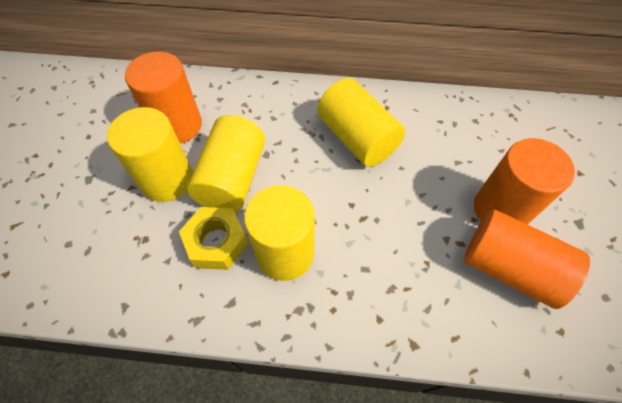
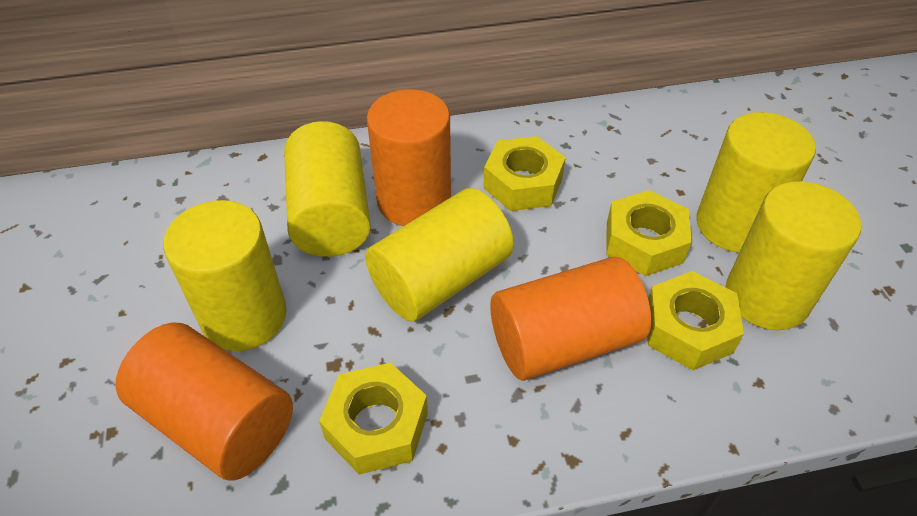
yellow cylinder: [107,107,193,202] [187,115,265,212] [244,185,315,281] [317,78,405,167] = 4 -> [163,200,287,351] [284,121,371,257] [365,188,514,322] [697,112,816,253] [725,181,861,330] = 5
yellow nut: [179,207,248,270] = 1 -> [319,363,428,475] [483,136,566,211] [606,190,692,276] [647,271,744,370] = 4

